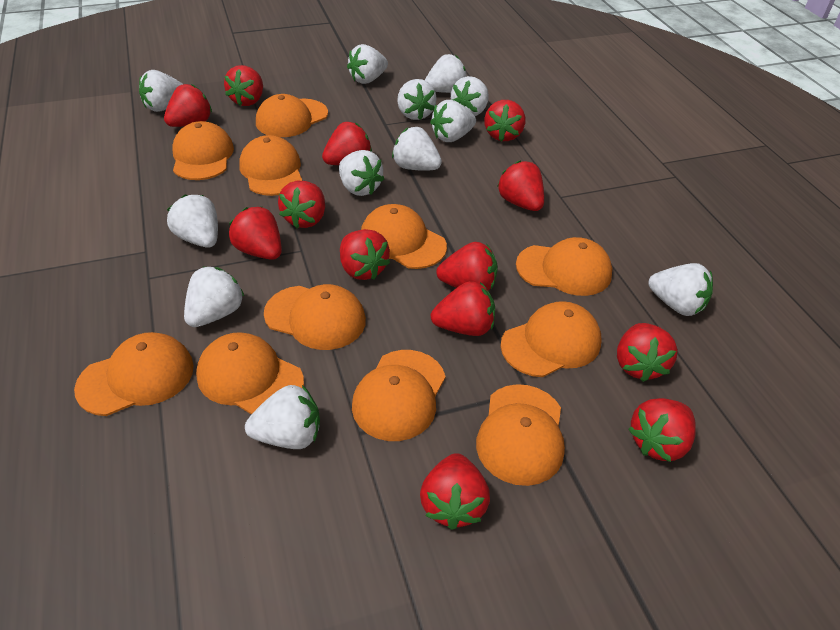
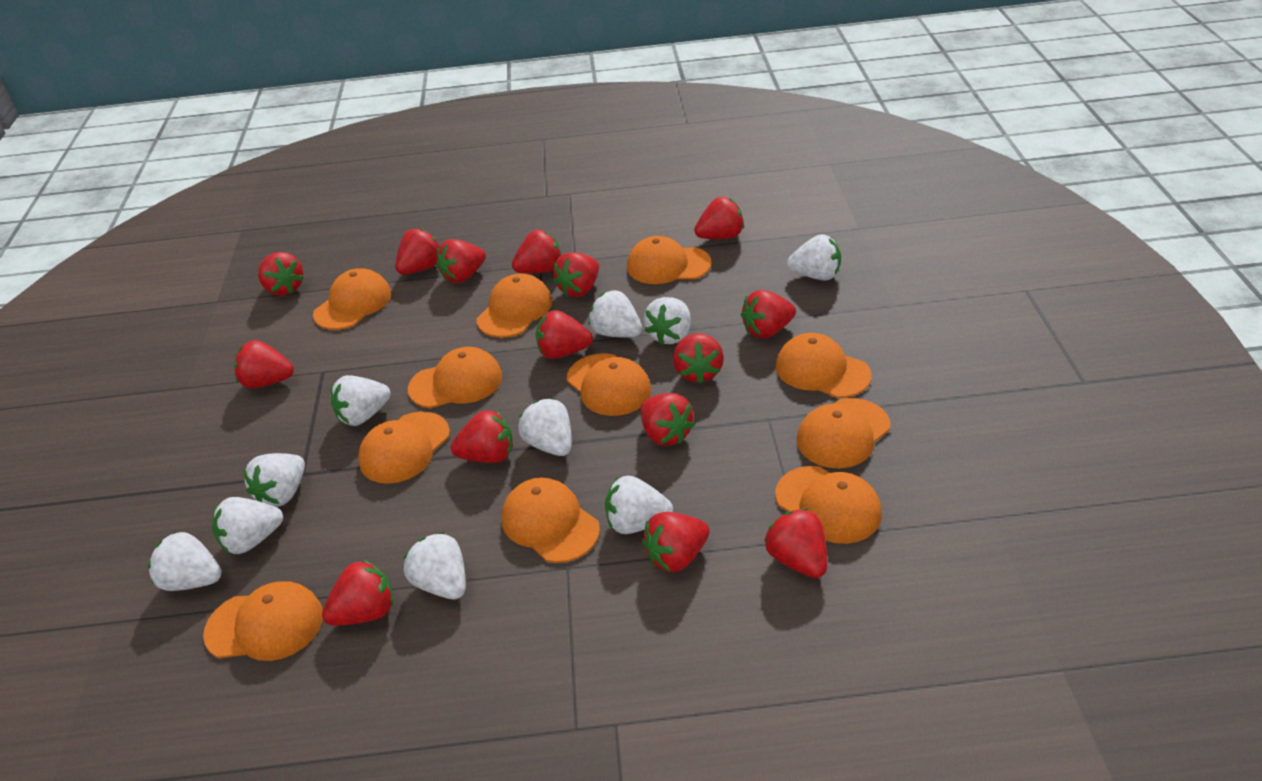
red strawberry: [164,84,212,127] [224,65,263,106] [229,207,282,260] [278,181,325,228] [322,122,372,165] [340,229,390,280] [420,453,490,530] [431,281,495,336] [436,242,498,291] [484,100,525,141] [497,160,544,211] [617,323,678,382] [628,398,696,462] = 13 -> [234,340,294,388] [258,252,304,296] [322,559,394,626] [395,228,440,275] [436,239,486,283] [451,410,513,463] [512,230,561,273] [536,310,593,359] [553,252,599,297] [640,393,695,446] [642,512,710,572] [673,333,724,384] [694,197,744,239] [741,290,796,339] [764,508,827,578] = 15
white strawberry: [139,70,183,112] [167,195,218,248] [184,267,244,327] [245,385,320,449] [339,150,384,196] [347,44,388,84] [392,127,442,171] [397,79,436,120] [425,54,467,93] [430,100,476,142] [451,76,489,116] [648,263,713,316] = 12 -> [148,531,222,591] [212,497,283,554] [243,453,305,507] [331,375,391,426] [404,532,466,599] [518,398,572,456] [589,290,642,338] [605,476,673,534] [644,297,691,345] [787,234,841,280] = 10

